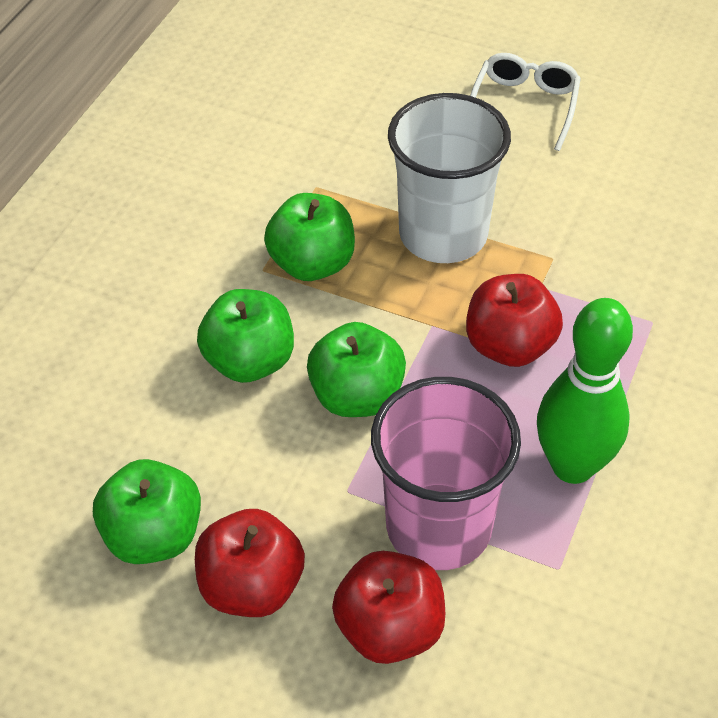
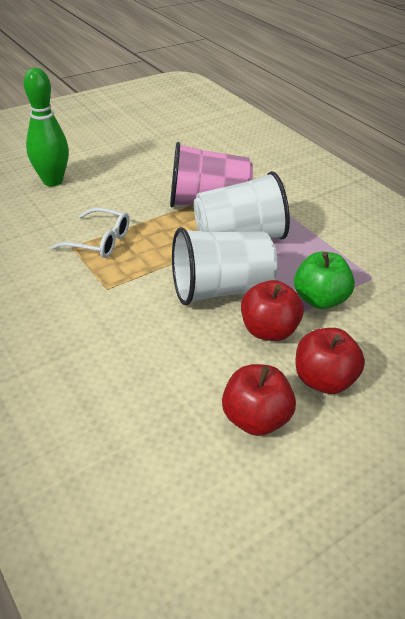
green apple: [93,459,201,564] [197,289,294,383] [264,193,355,281] [307,322,406,417] = 4 -> [294,252,355,309] = 1
white cup: [388,93,511,263] = 1 -> [172,227,278,306] [194,171,290,240] = 2

